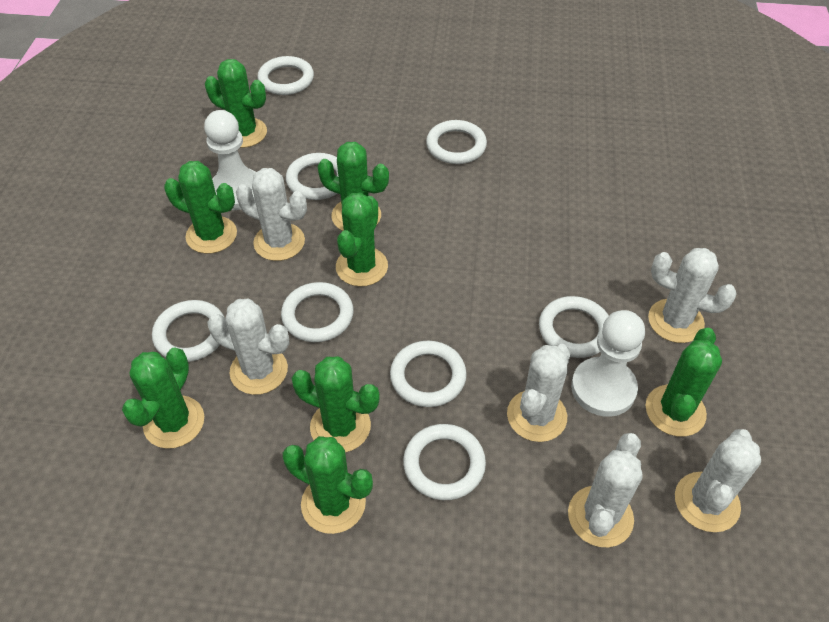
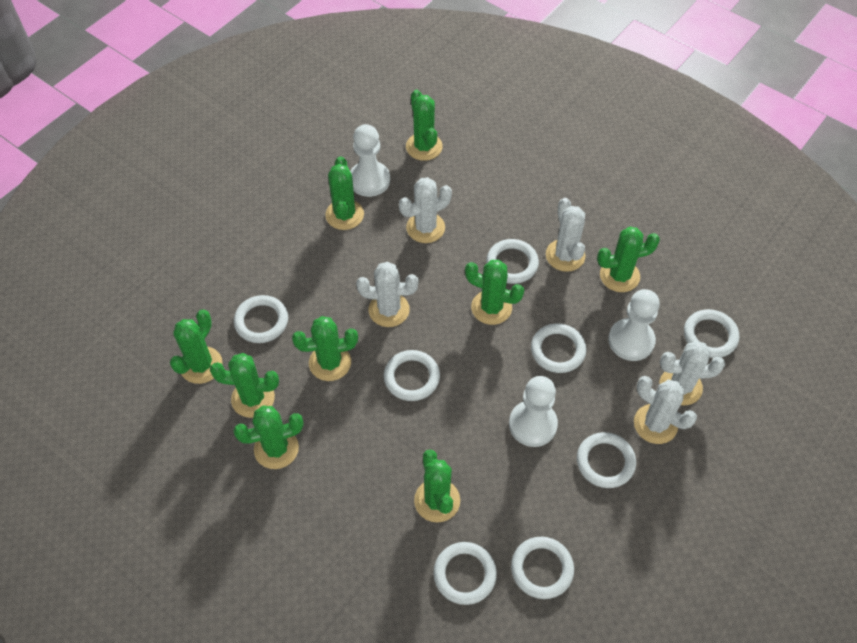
green cactus: [122,347,204,449] [164,161,237,254] [205,59,267,148] [283,436,373,534] [292,356,380,452] [318,142,389,231] [336,193,388,287] [646,328,722,437] = 8 -> [170,310,223,384] [210,353,279,418] [233,405,304,469] [292,316,358,381] [325,156,364,230] [406,89,443,161] [414,449,460,522] [465,260,524,325] [597,227,660,292] = 9
white cactus: [207,299,289,395] [236,168,307,261] [507,344,570,442] [568,433,643,547] [648,248,737,343] [675,429,761,532] = 6 -> [356,262,418,327] [399,177,452,243] [546,198,585,272] [634,376,697,444] [659,341,725,406] = 5
white pawn: [204,110,256,210] [571,310,645,417] = 2 -> [350,124,390,197] [509,376,558,447] [608,289,660,361] = 3

